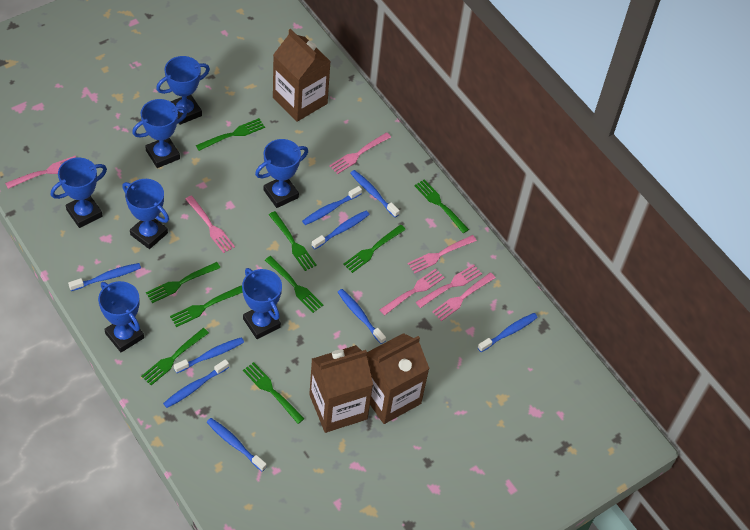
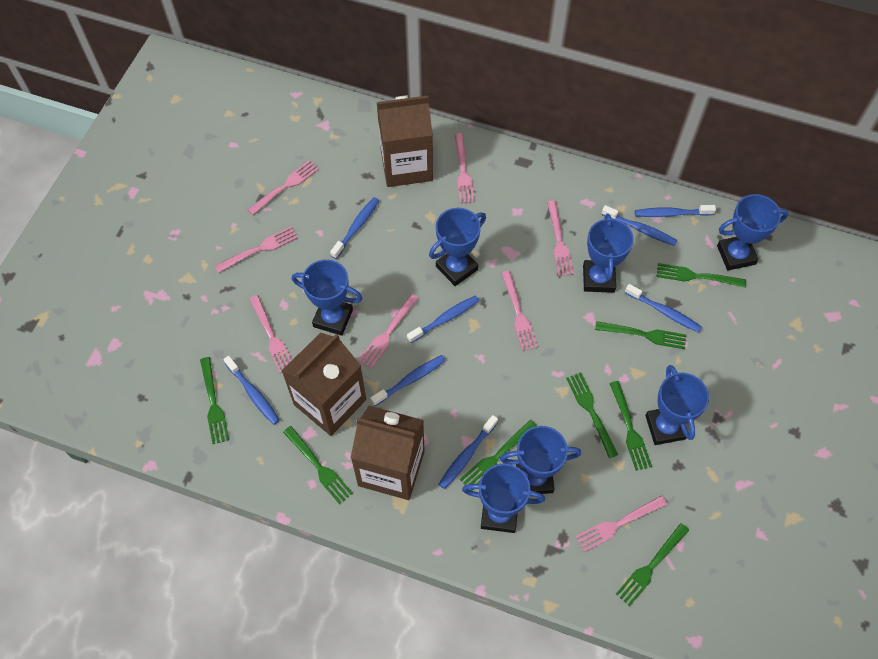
blue toothbrush: [68,263,141,291] [163,359,229,408] [174,337,244,373] [207,418,267,471] [302,186,362,225] [312,211,370,249] [338,289,386,344] [350,170,400,217] [477,313,538,352] = 9 -> [224,356,280,425] [330,197,379,259] [370,355,446,406] [407,295,479,343] [438,415,498,489] [601,205,678,246] [625,284,702,333] [635,205,716,217] = 8
green fork: [141,328,209,385] [146,262,220,303] [170,285,243,327] [196,118,265,151] [243,362,304,424] [265,256,323,313] [269,211,317,271] [343,225,406,273] [414,179,469,233] = 9 -> [200,357,229,444] [283,426,353,504] [460,420,537,491] [566,372,618,458] [595,321,686,349] [609,381,652,471] [616,523,689,606] [656,263,746,287] = 8
pink fork: [5,156,76,189] [185,195,235,253] [329,132,391,174] [380,269,445,315] [408,235,477,273] [416,264,482,308] [432,273,496,321] = 7 -> [215,226,298,273] [248,160,319,215] [249,295,292,373] [358,294,419,369] [454,133,475,203] [501,271,538,351] [547,201,574,276] [575,495,667,552] = 8

